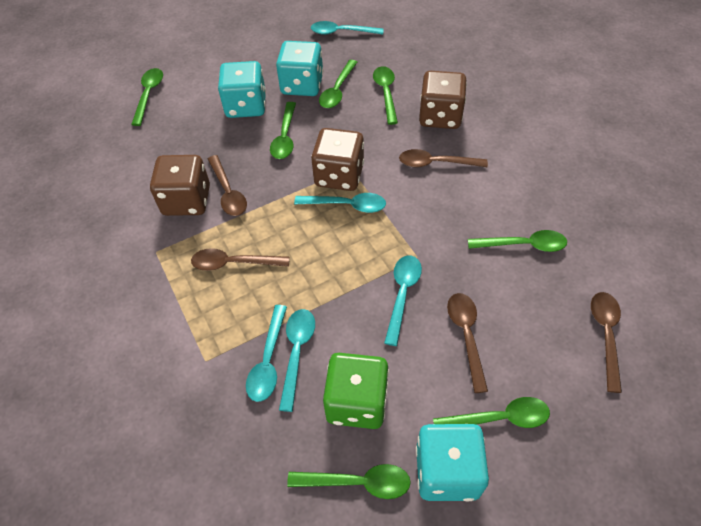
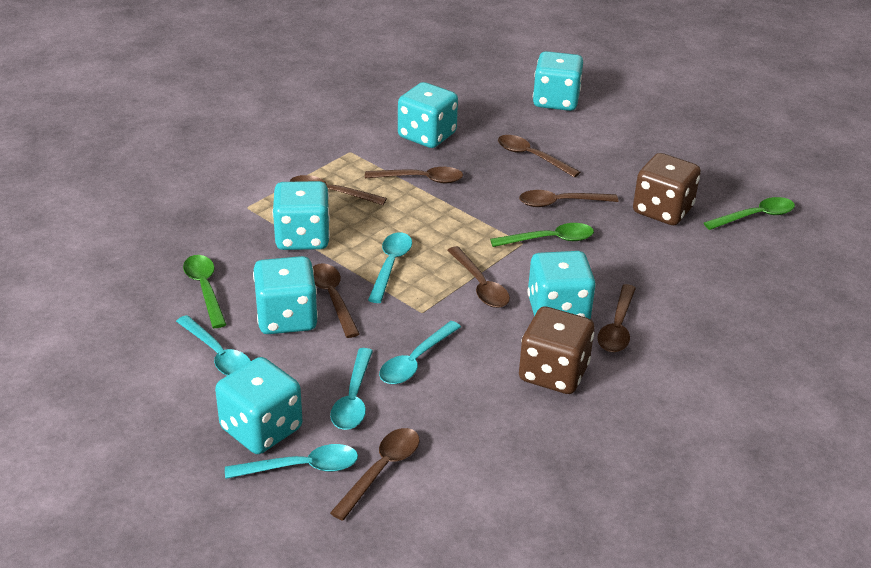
brown dice: [150,155,210,216] [311,128,364,191] [419,71,467,129] = 3 -> [519,307,594,394] [633,153,701,225] = 2
brown spoon: [191,248,289,271] [208,155,247,216] [399,149,488,168] [447,293,488,393] [591,292,622,393] = 5 -> [290,175,387,205] [313,263,360,338] [330,428,420,521] [365,167,463,183] [447,246,510,308] [498,135,580,178] [519,190,618,207] [597,284,636,352] = 8
green dice: [323,353,389,429] = 1 -> none = 0
green spoon: [131,68,163,126] [270,102,296,159] [287,464,411,499] [319,60,357,108] [373,66,398,125] [433,397,550,428] [468,230,567,252] = 7 -> [183,255,227,328] [490,223,594,247] [704,197,795,230] = 3
turquoise dice: [218,61,266,118] [276,41,323,96] [416,424,489,501] = 3 -> [215,357,303,454] [253,256,318,334] [272,181,330,250] [398,82,458,148] [527,251,596,319] [533,51,583,111] = 6

